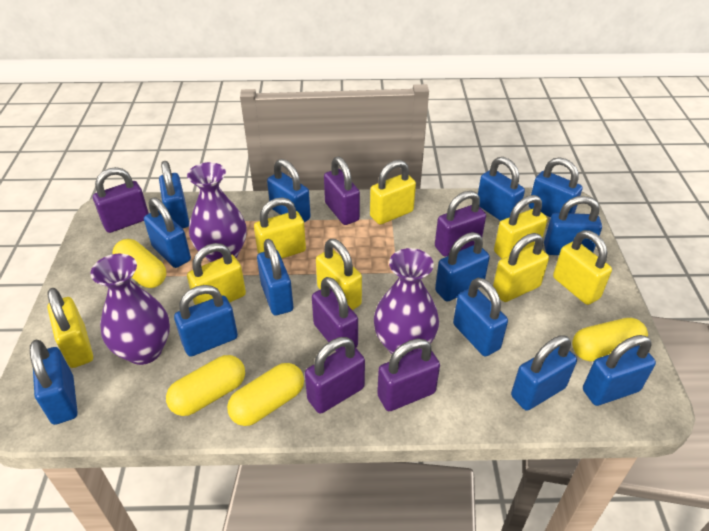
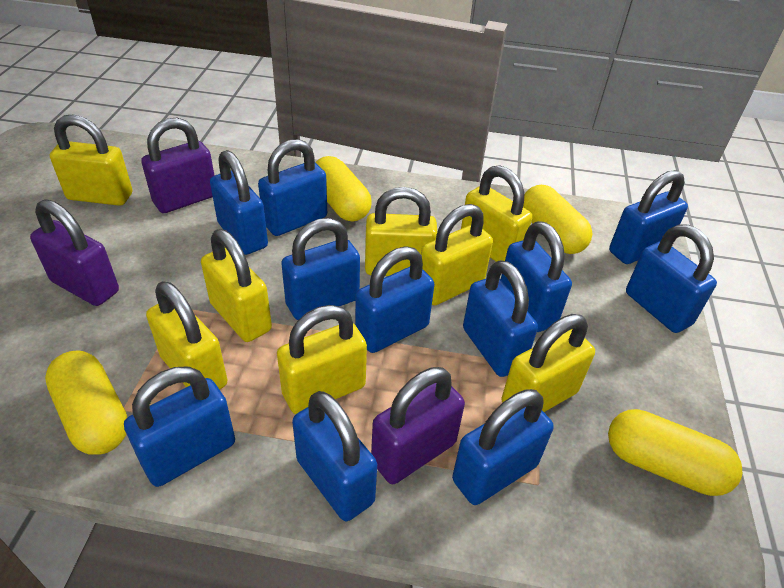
blue padlock: [30,340,78,425] [144,197,191,268] [159,161,189,228] [174,285,238,357] [257,239,293,315] [267,159,311,222] [435,232,490,302] [453,278,508,356] [478,157,525,221] [511,335,577,411] [529,157,582,217] [544,196,602,255] [583,335,656,406] = 13 -> [124,367,235,487] [210,150,268,255] [258,139,327,236] [281,218,360,320] [292,391,377,521] [355,246,434,353] [452,389,554,505] [463,260,538,377] [501,221,572,332] [609,170,688,264] [626,224,717,333] = 11
purple padlock: [93,167,149,233] [305,337,365,414] [312,277,358,352] [324,157,360,225] [377,338,440,411] [435,191,486,257] = 6 -> [30,199,119,306] [141,118,215,213] [371,367,465,484] = 3
purple vase: [90,254,170,365] [187,162,246,262] [374,248,439,356] = 3 -> none = 0

